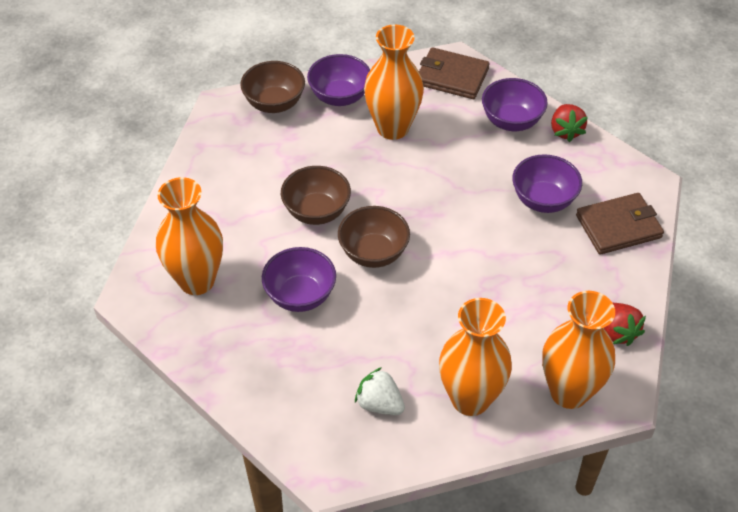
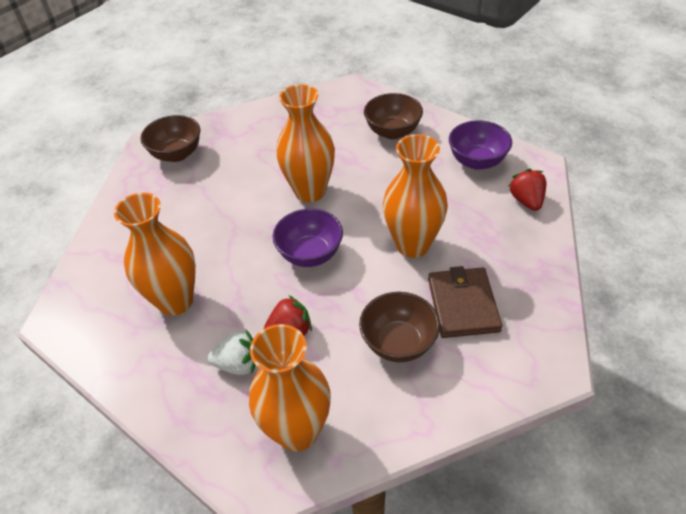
brown wallet: [419,47,490,99] [576,193,664,255] = 2 -> [428,266,502,338] = 1
purple bowl: [262,247,336,312] [307,54,370,106] [482,78,548,131] [512,154,582,213] = 4 -> [273,209,343,267] [449,120,512,170] = 2

